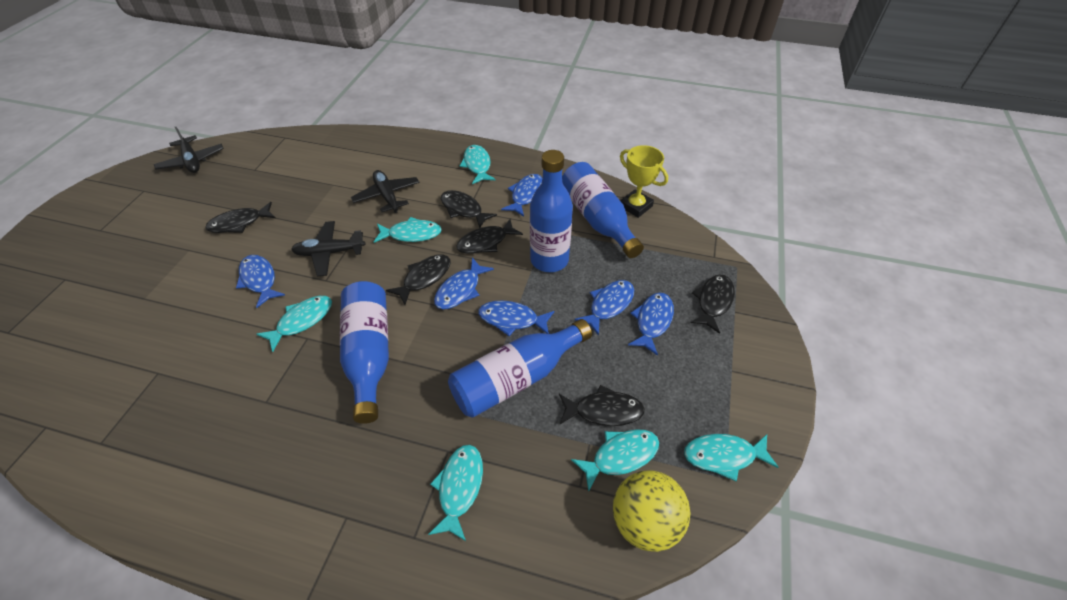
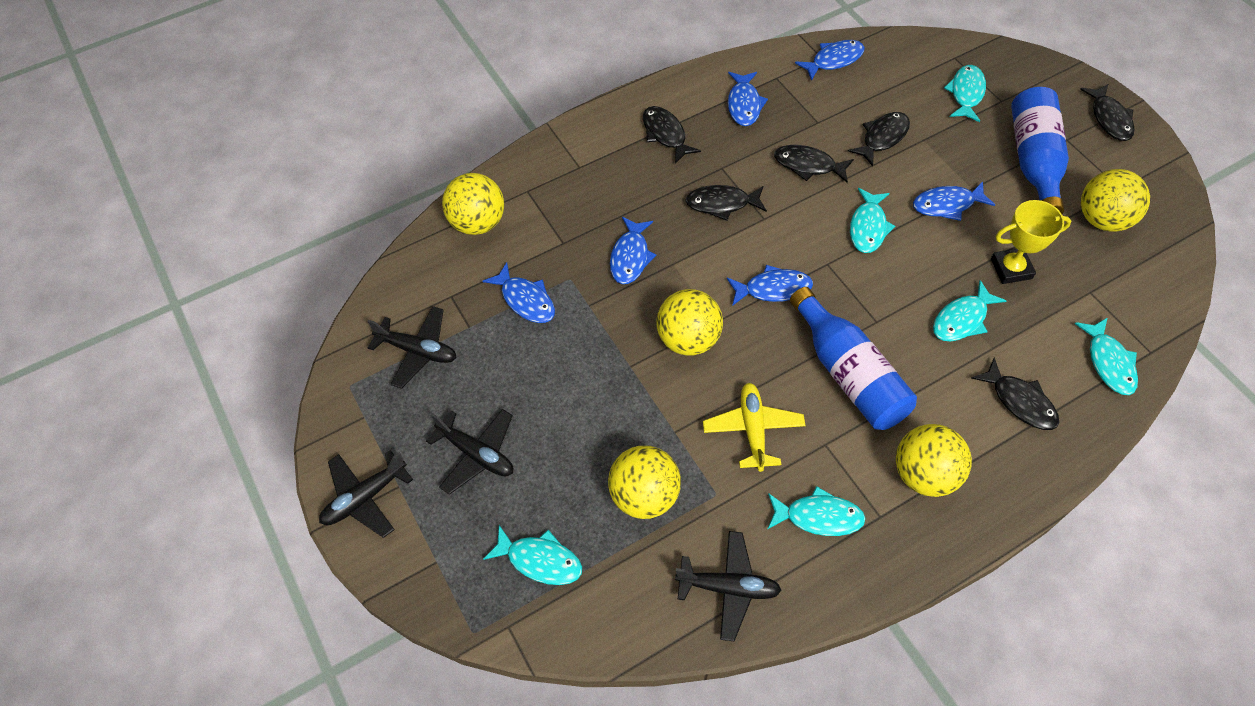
black plane: [154,127,224,173] [291,221,365,276] [351,170,420,213] = 3 -> [319,450,413,538] [367,306,457,389] [426,409,513,495] [675,531,782,641] = 4
blue bottle: [340,281,389,424] [448,319,592,418] [530,150,573,272] [562,162,644,258] = 4 -> [790,287,917,430] [1011,87,1069,214] = 2
yellow ball: [613,470,691,552] = 1 -> [442,173,504,235] [608,446,681,519] [656,289,723,356] [896,424,972,497] [1081,169,1150,232] = 5
yellow plane: none = 0 -> [703,383,806,472] = 1

